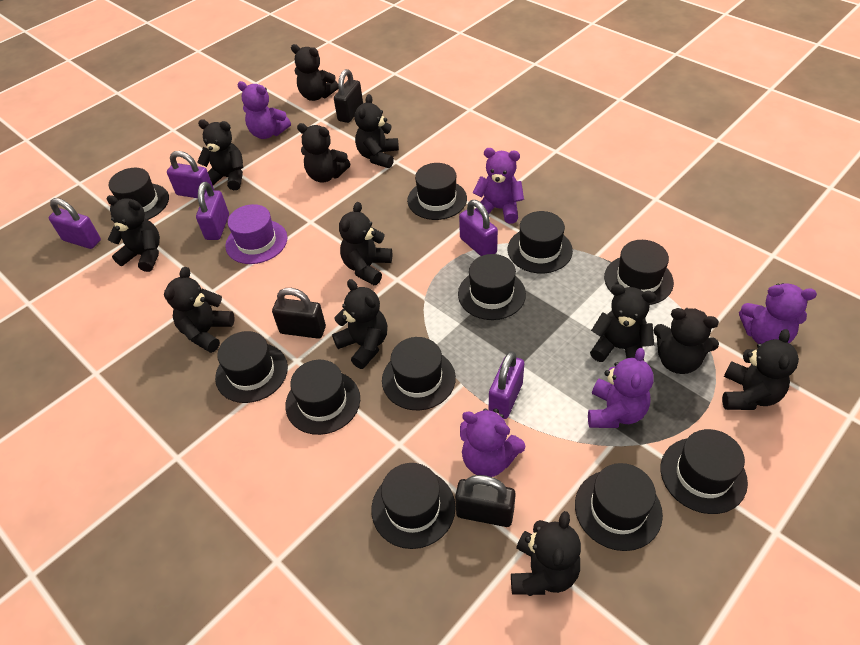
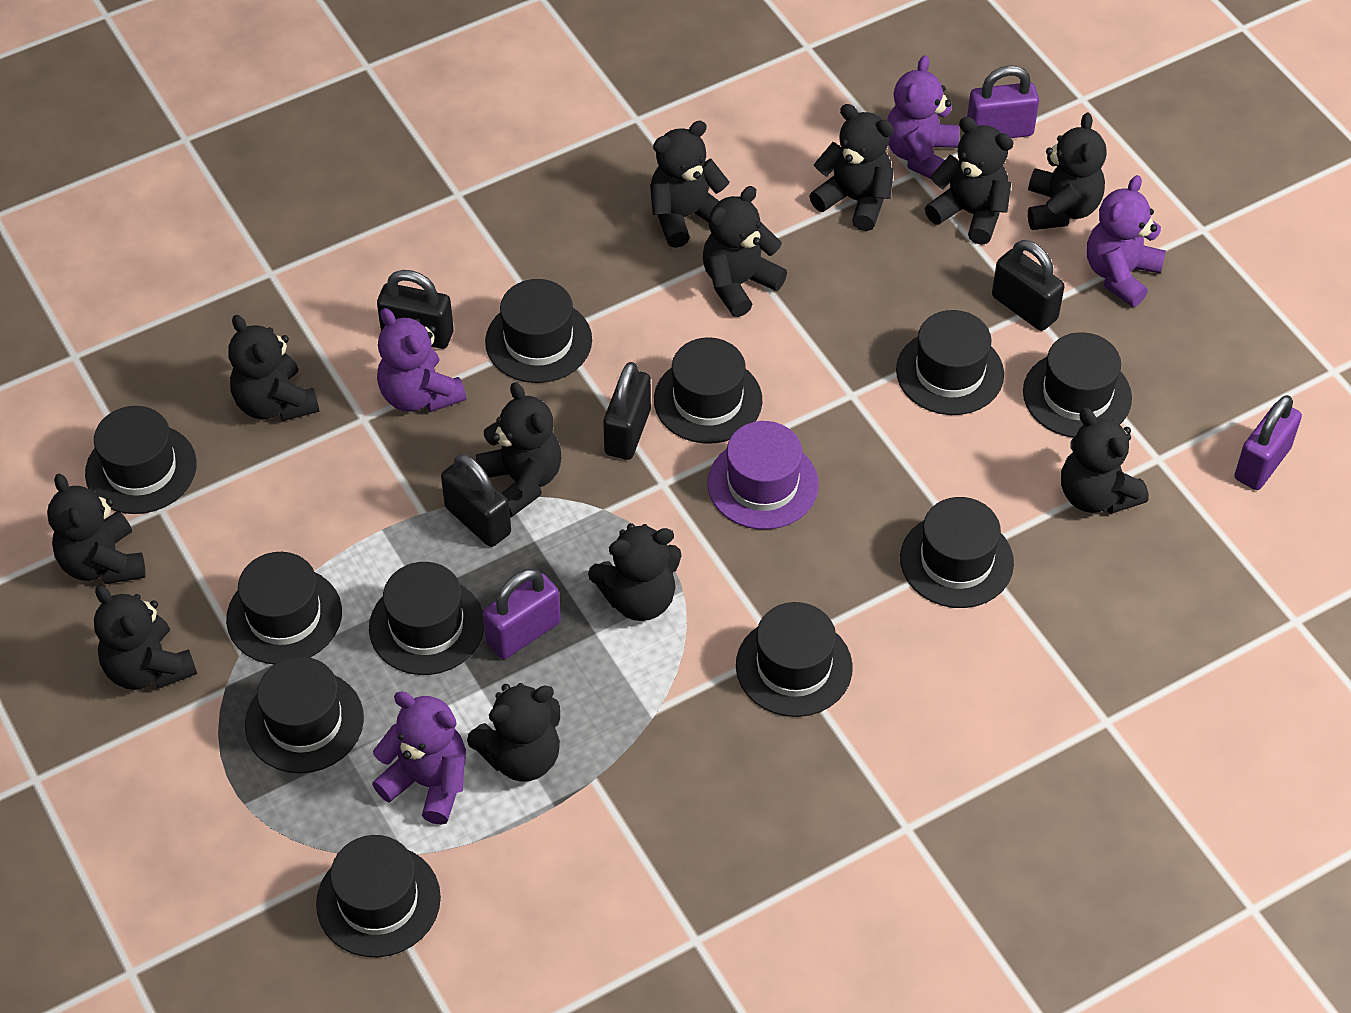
black padlock: [272,288,326,339] [334,69,363,123] [455,475,516,527] = 3 -> [377,270,454,349] [441,454,511,547] [603,362,651,460] [992,240,1065,331] = 4
purple padlock: [49,198,101,249] [167,151,214,198] [196,182,229,240] [459,200,498,256] [489,351,524,419] = 5 -> [483,568,561,659] [967,65,1039,138] [1235,395,1302,490] = 3
purple teddy bear: [237,81,291,139] [460,408,526,477] [472,148,524,224] [588,348,654,428] [739,283,817,344] = 5 -> [372,691,466,825] [377,308,466,412] [887,55,959,179] [1087,175,1166,307] = 4

